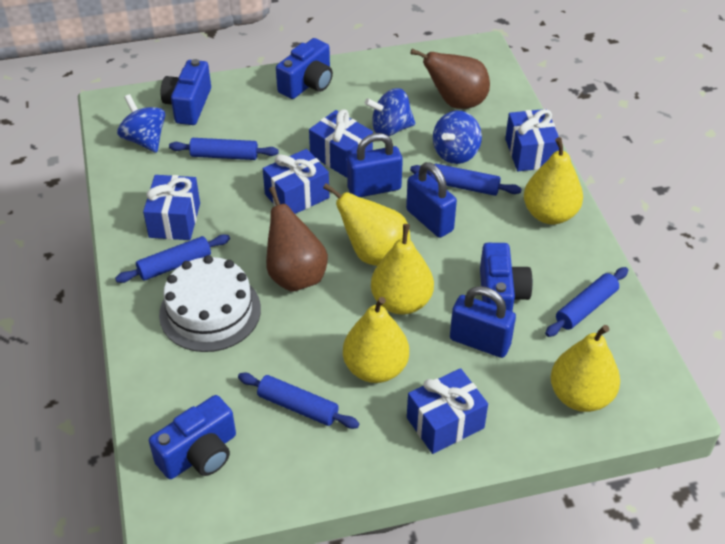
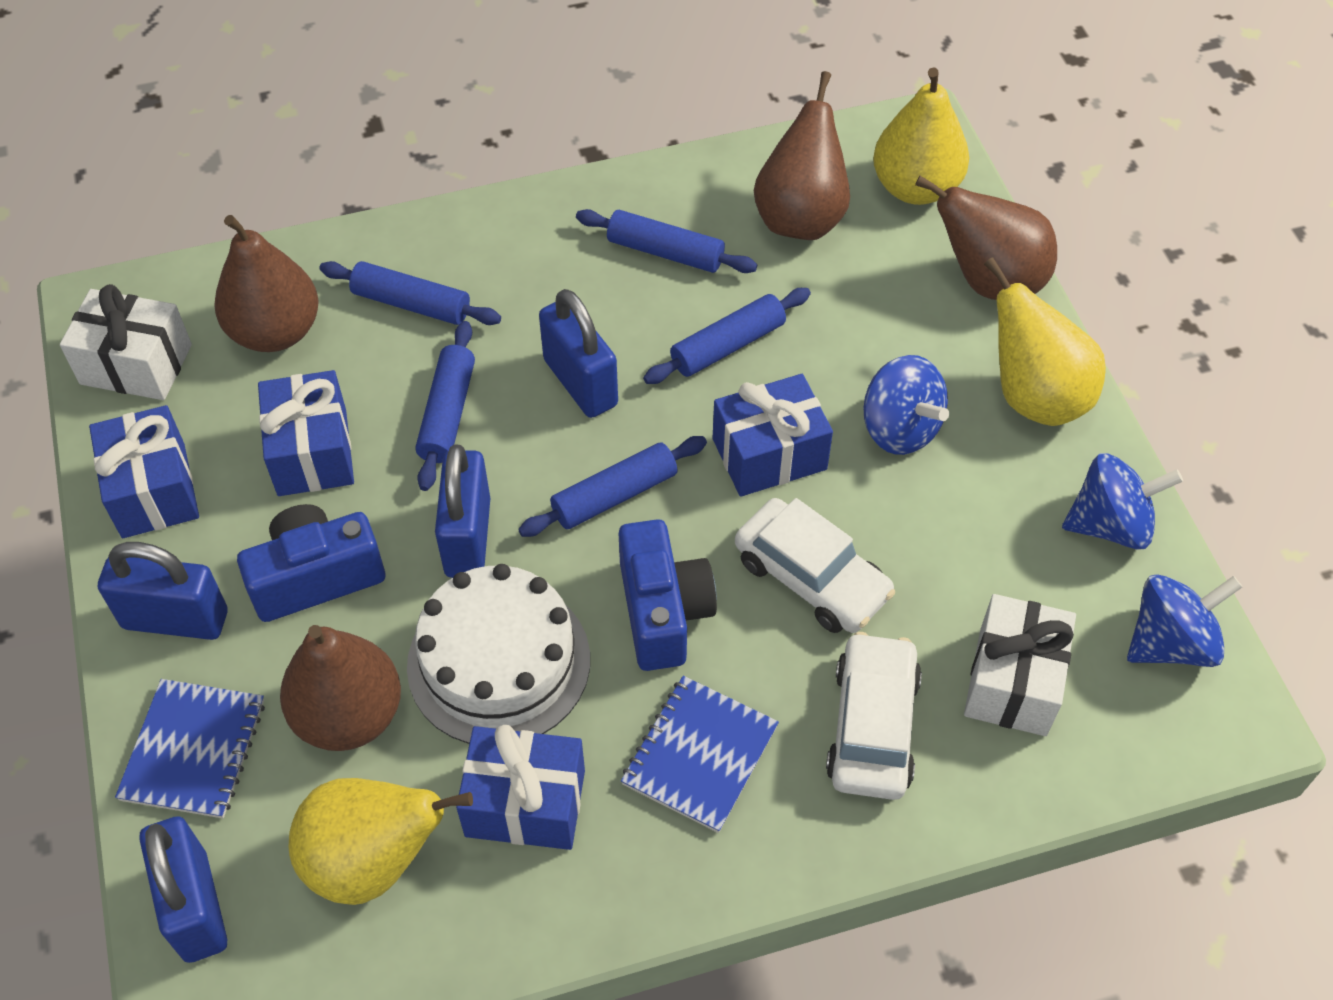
blue camera: [149,395,236,479] [161,59,211,125] [276,38,333,99] [480,243,533,311] = 4 -> [237,504,385,622] [619,519,717,671] = 2
blue gift: [143,175,200,240] [263,149,329,214] [309,110,373,177] [407,368,488,454] [505,109,559,171] = 5 -> [89,405,199,538] [258,370,354,496] [456,725,585,850] [713,374,833,497] = 4
blue notebook: none = 0 -> [115,679,265,818] [621,676,779,833] = 2
blue padlock: [347,133,403,197] [406,162,457,238] [450,286,516,358] = 3 -> [98,542,228,640] [139,816,227,963] [435,445,490,578] [539,289,618,418] = 4
brown pear: [266,187,328,291] [410,49,490,109] = 2 -> [214,215,319,352] [280,625,401,751] [754,71,850,240] [915,176,1057,300] = 4
white car: none = 0 -> [735,498,895,633] [826,632,922,800] = 2
white gift: none = 0 -> [60,284,192,400] [964,594,1076,736] = 2
yellow pear: [323,183,410,266] [343,297,409,383] [371,224,434,315] [524,137,583,224] [551,325,620,412] = 5 -> [288,778,473,905] [873,67,969,205] [984,257,1106,426] = 3

